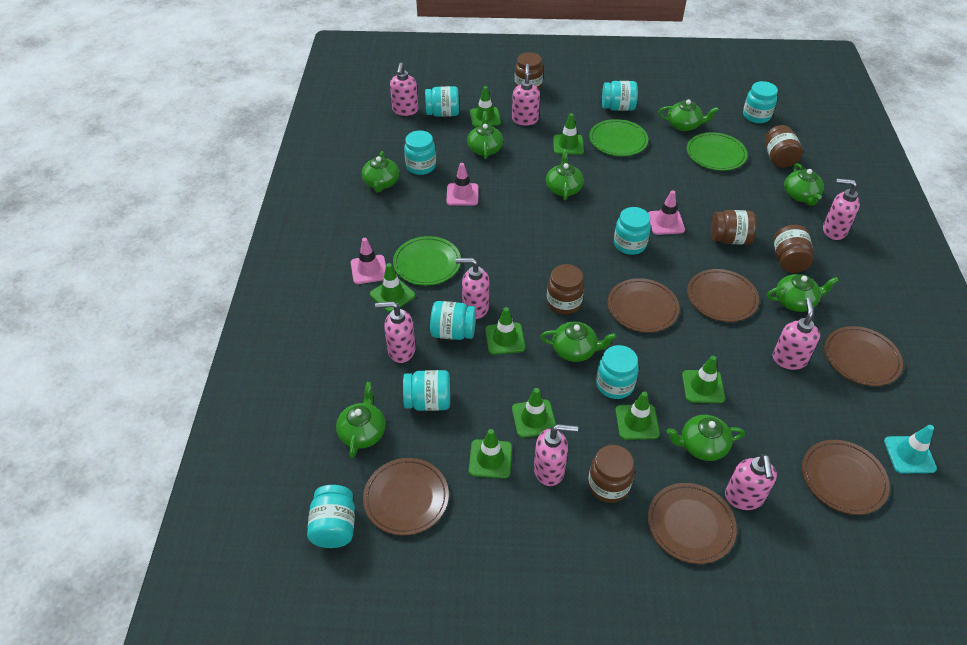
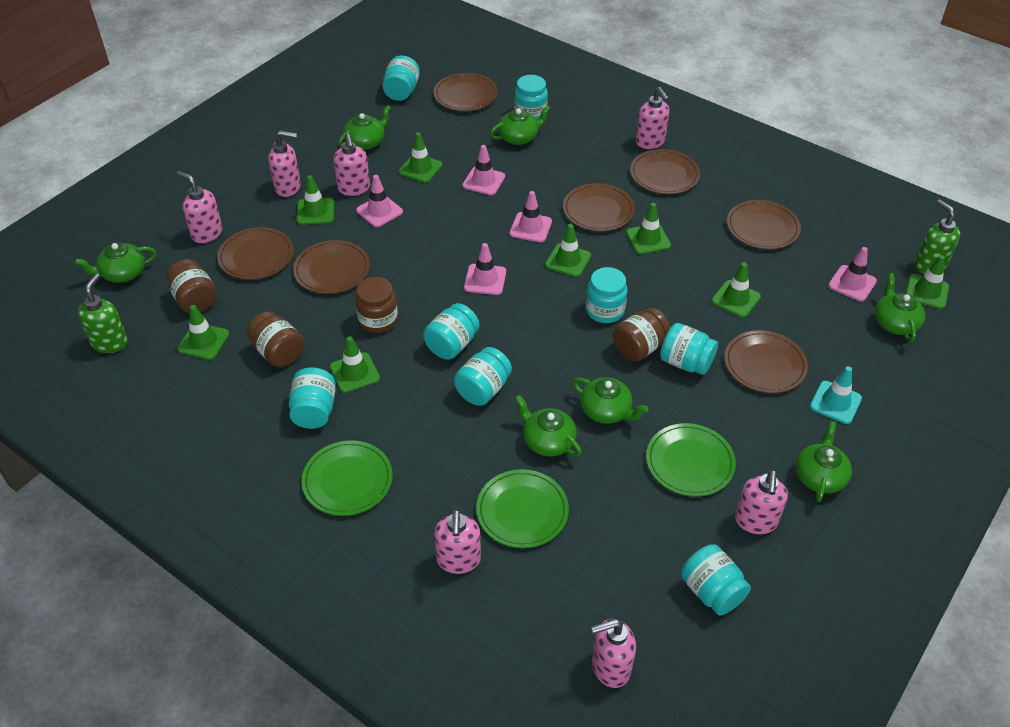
brown jar: [515,52,543,89] [547,264,584,314] [588,445,635,503] [711,210,757,245] [765,125,803,168] [774,225,813,273] = 6 -> [166,259,217,313] [247,311,304,367] [355,277,398,333] [613,308,671,362] = 4
brown plate: [363,458,449,535] [607,278,679,332] [648,483,737,564] [687,269,759,322] [802,440,890,515] [824,326,903,386] = 6 -> [217,227,294,280] [293,240,370,294] [434,73,498,111] [563,183,635,231] [630,149,700,194] [724,330,808,393] [727,200,801,250] = 7
green soap dispenser: none = 0 -> [78,273,128,353] [915,199,960,274] = 2
green teapot: [336,382,386,458] [362,151,399,193] [467,111,503,159] [540,322,617,362] [546,149,584,201] [658,100,719,131] [666,415,745,461] [767,274,839,312] [784,163,824,206] = 9 -> [75,242,156,283] [338,105,391,150] [490,106,551,145] [515,395,582,457] [573,377,648,424] [796,421,852,502] [875,273,925,342] = 7
pink soap dispenser: [375,301,415,363] [390,63,418,116] [455,258,490,319] [512,64,540,126] [534,424,578,486] [725,454,777,510] [773,298,820,370] [823,179,860,240] = 8 -> [177,171,222,243] [268,130,301,197] [333,133,370,196] [434,509,481,574] [591,619,636,688] [636,87,669,149] [735,470,788,534] = 7
pink traffic cone: [351,238,386,284] [447,163,478,206] [648,191,685,235] = 3 -> [356,175,403,227] [462,145,505,195] [464,243,506,295] [510,191,552,242] [828,247,877,301] = 5
turquoise jar: [307,485,355,548] [403,370,450,411] [404,131,436,175] [425,86,459,117] [430,301,476,340] [596,345,639,399] [602,81,638,111] [614,207,651,255] [743,81,778,123] = 9 -> [289,367,336,429] [383,55,420,101] [423,303,479,360] [454,347,512,406] [514,75,548,120] [586,267,627,323] [660,323,718,375] [681,544,751,615] = 8

